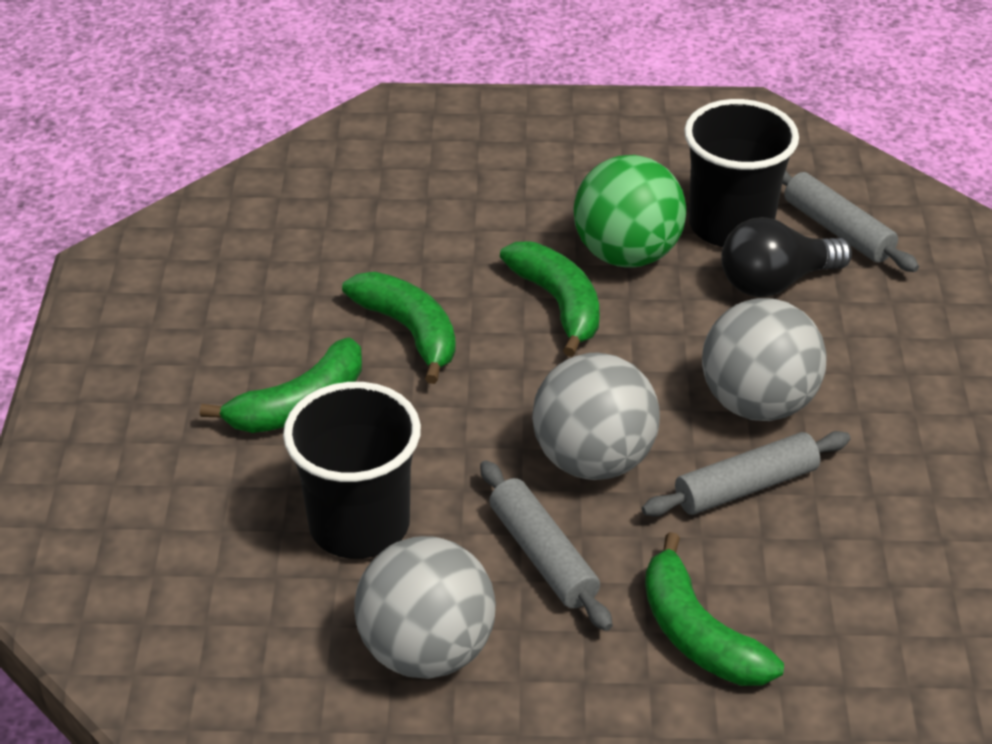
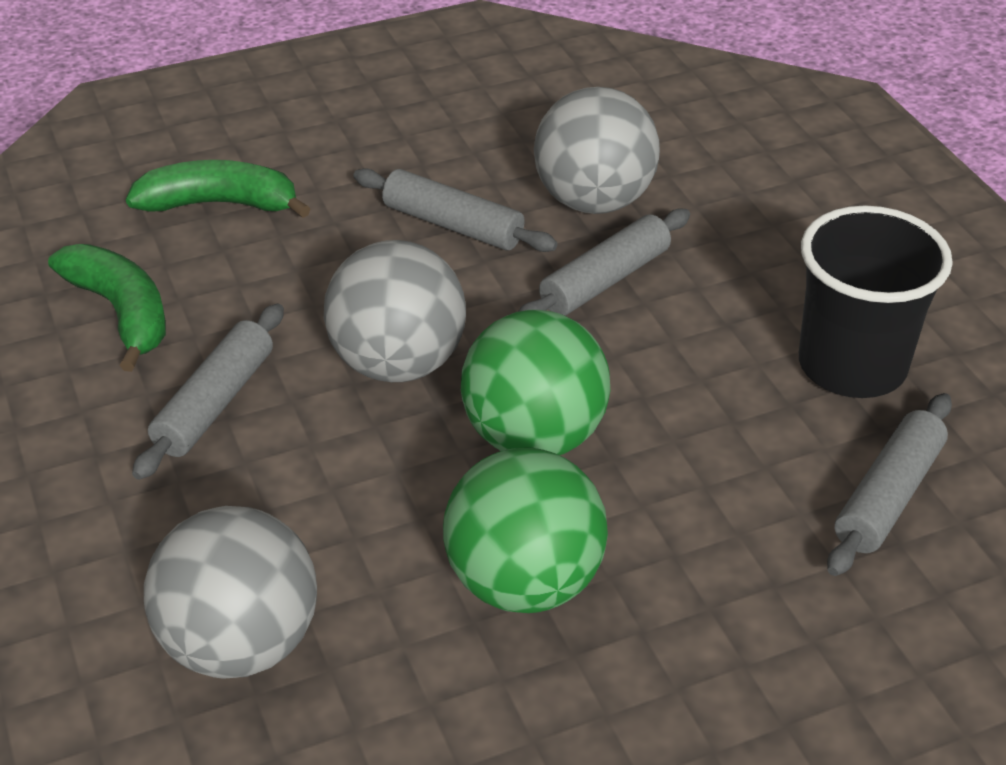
black cup: [283,382,421,559] [684,99,799,247] = 2 -> [799,206,953,398] = 1
black light bulb: [721,217,852,297] = 1 -> none = 0
green ball: [574,155,686,267] = 1 -> [443,448,608,613] [461,310,610,455] = 2
green banana: [200,337,362,433] [342,272,456,384] [500,241,599,357] [645,532,784,686] = 4 -> [48,244,166,372] [126,160,310,218] = 2
grey rolling pin: [480,460,613,631] [642,431,850,517] [782,171,919,272] = 3 -> [132,304,284,480] [353,168,557,252] [518,208,690,316] [827,393,952,576] = 4

